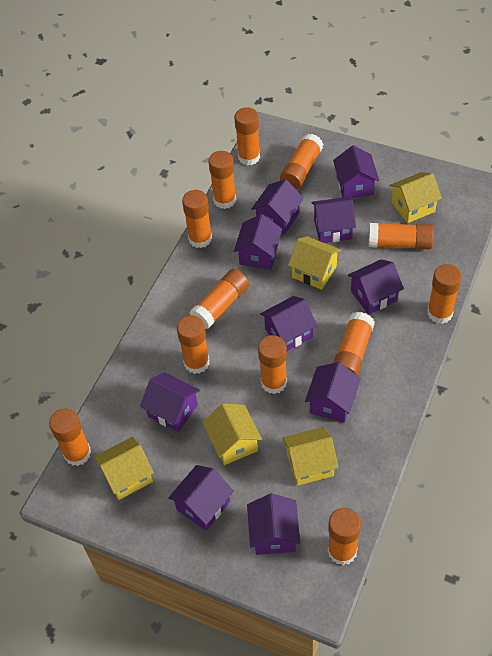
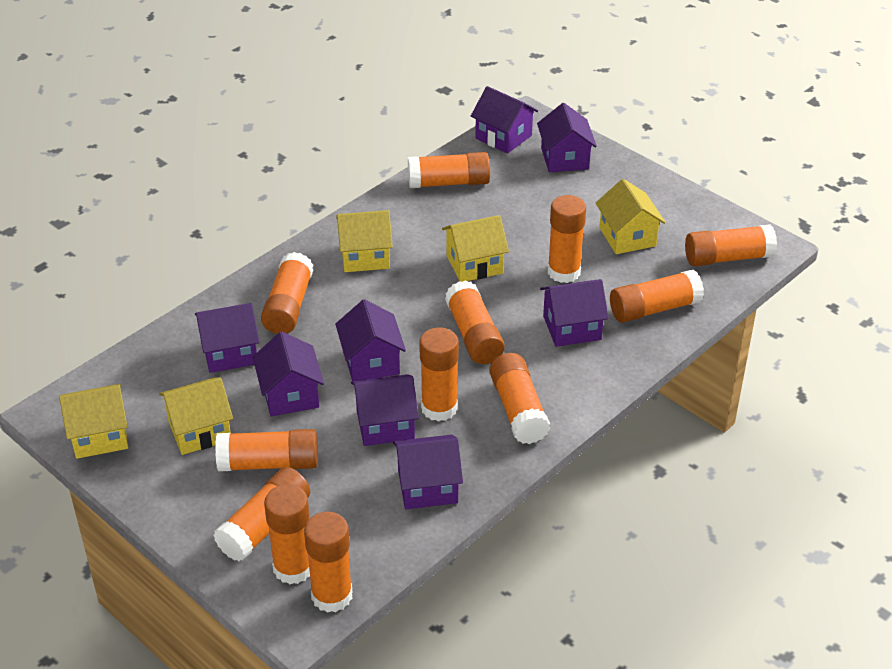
purple house: [140,373,200,432] [168,465,234,531] [234,214,282,270] [247,493,300,555] [251,179,304,235] [260,296,317,351] [305,362,361,423] [311,197,356,243] [333,145,379,198] [348,259,404,315] = 10 -> [195,303,259,373] [253,332,324,416] [335,299,406,381] [351,374,419,446] [393,435,463,509] [471,86,538,154] [537,103,597,172] [540,279,609,347] = 8

